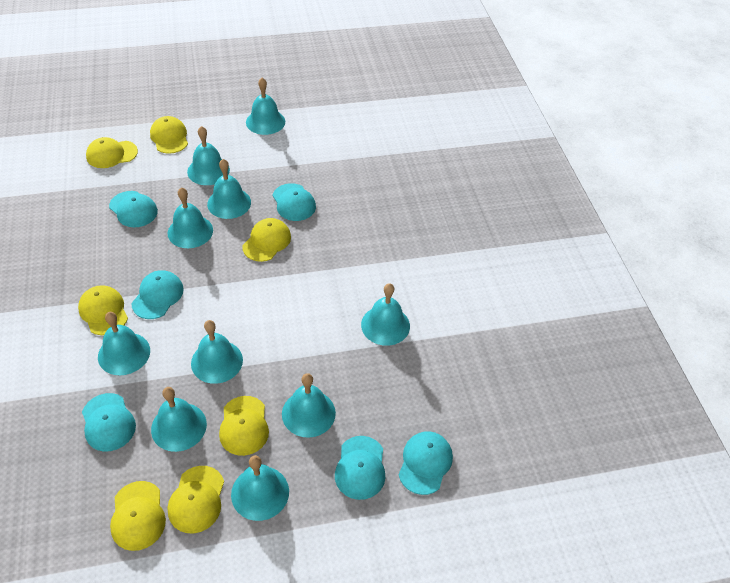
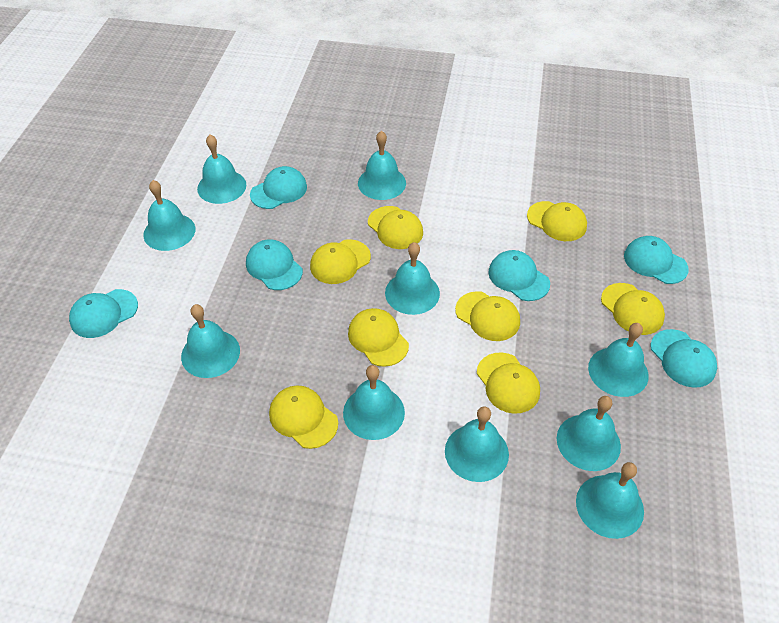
yellow cap: [78,285,128,335] [86,137,138,168] [110,481,166,551] [150,116,188,154] [167,466,224,533] [219,396,269,456] [242,218,291,262] = 7 -> [269,385,338,449] [310,239,371,284] [348,308,409,367] [368,206,423,249] [455,291,520,341] [477,352,540,414] [527,201,587,241] [601,283,665,335] = 8

